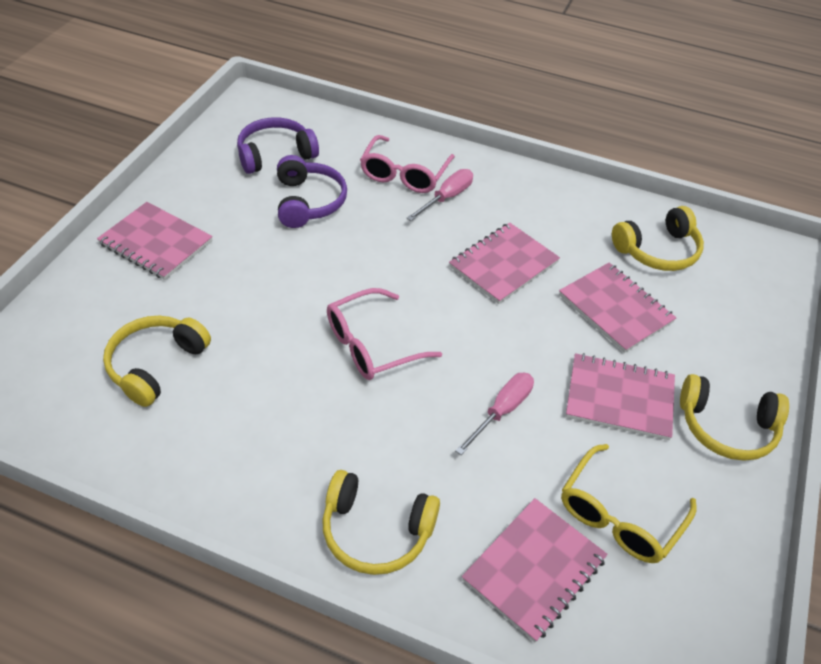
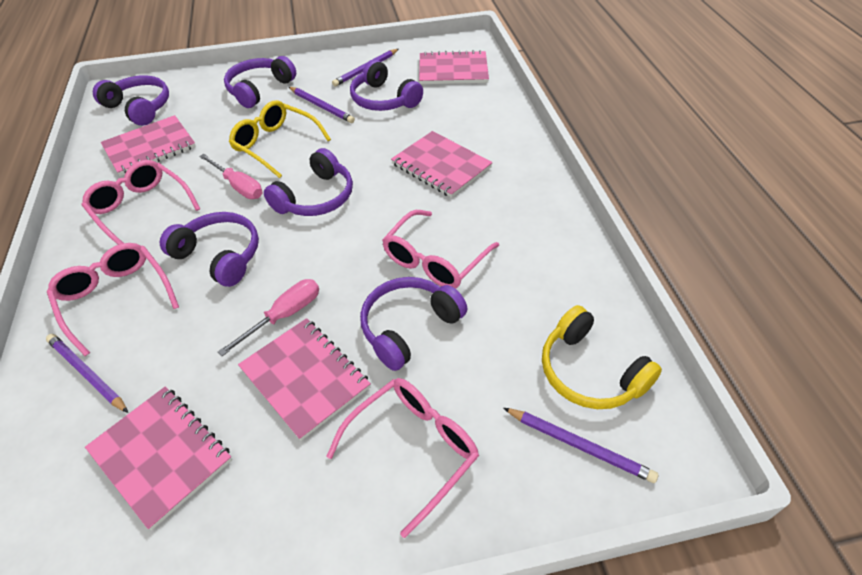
pink glasses: [327,288,442,380] [360,135,455,193] = 2 -> [47,243,179,356] [82,160,200,245] [326,378,479,538] [382,210,499,289] = 4
purple headphones: [237,117,319,174] [277,155,347,228] = 2 -> [93,75,169,126] [160,212,259,287] [224,56,296,108] [264,148,353,216] [350,60,423,111] [360,277,467,371] = 6
purple pencil: none = 0 -> [46,334,128,413] [289,87,355,123] [332,49,399,86] [504,408,658,483] = 4
yellow headphones: [103,316,211,407] [322,470,440,575] [612,206,704,271] [680,374,789,461] = 4 -> [542,305,662,409] = 1

